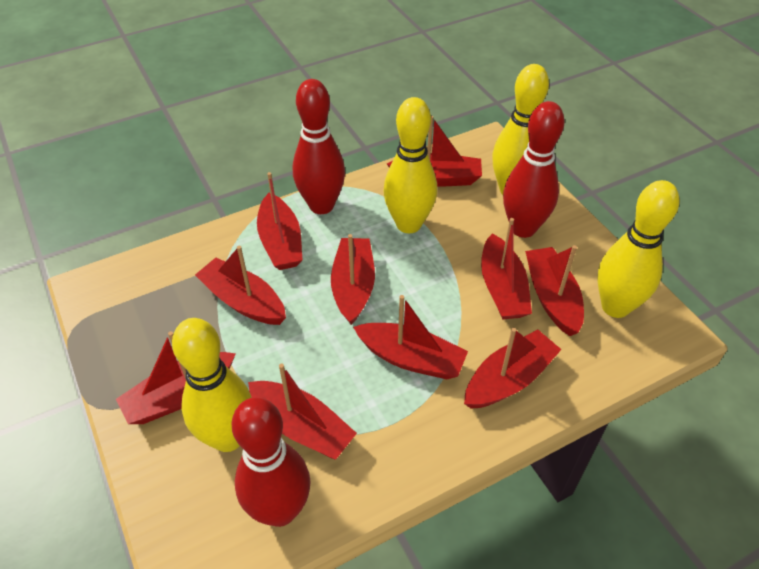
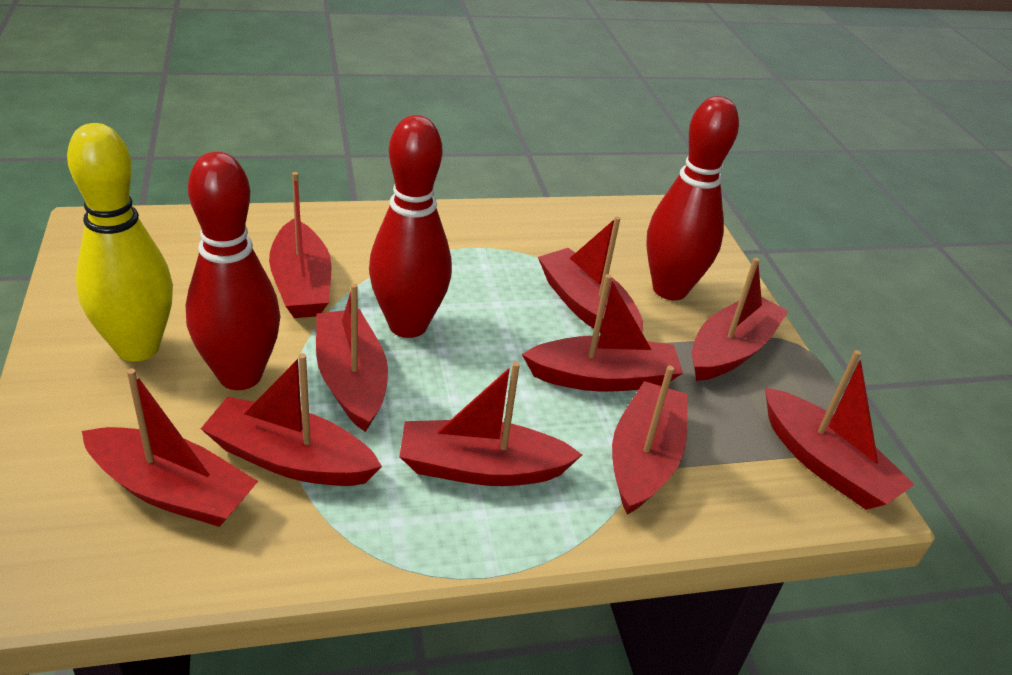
yellow bowling pin: [172,318,252,452] [383,97,437,233] [492,64,549,195] [597,180,679,318] = 4 -> [67,123,173,362] = 1

